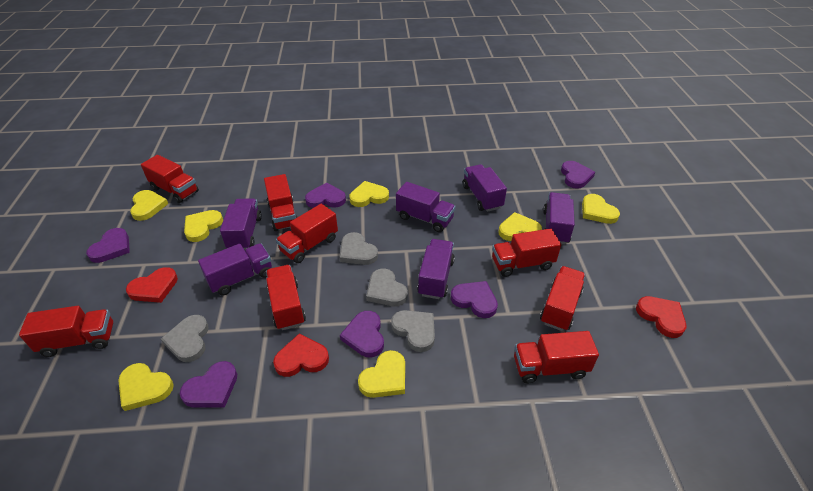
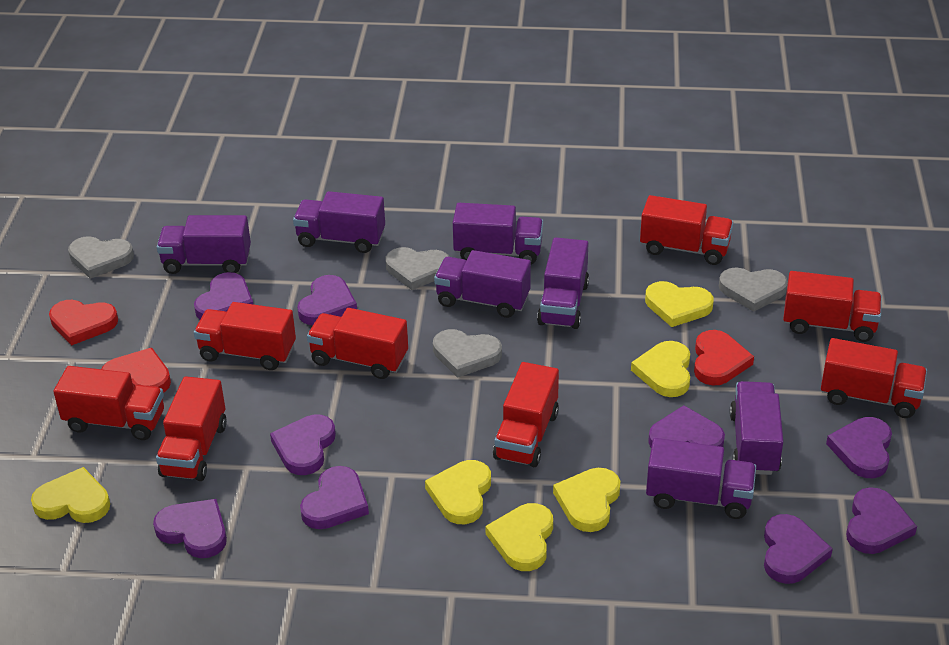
purple heart: [86,228,130,263] [180,361,237,408] [305,183,346,208] [340,311,384,357] [451,281,498,318] [561,161,595,189] = 6 -> [153,499,227,558] [194,272,253,320] [270,415,336,475] [297,275,357,325] [300,466,369,529] [648,405,725,448] [764,514,833,584] [826,417,892,478] [846,487,917,554] = 9
purple truck: [198,243,272,295] [220,199,262,250] [396,182,455,232] [417,239,455,299] [463,164,507,212] [543,192,575,244] = 6 -> [157,215,251,274] [293,191,385,253] [434,250,531,318] [453,203,543,264] [537,237,589,329] [646,438,756,519] [730,381,783,475] = 7
yellow heart: [118,363,174,411] [130,190,168,221] [184,210,223,242] [350,181,389,207] [358,350,405,398] [499,212,542,241] [582,194,620,224] = 7 -> [31,467,110,523] [425,460,491,524] [485,503,553,571] [553,468,620,532] [631,341,690,397] [645,281,714,327] = 6

